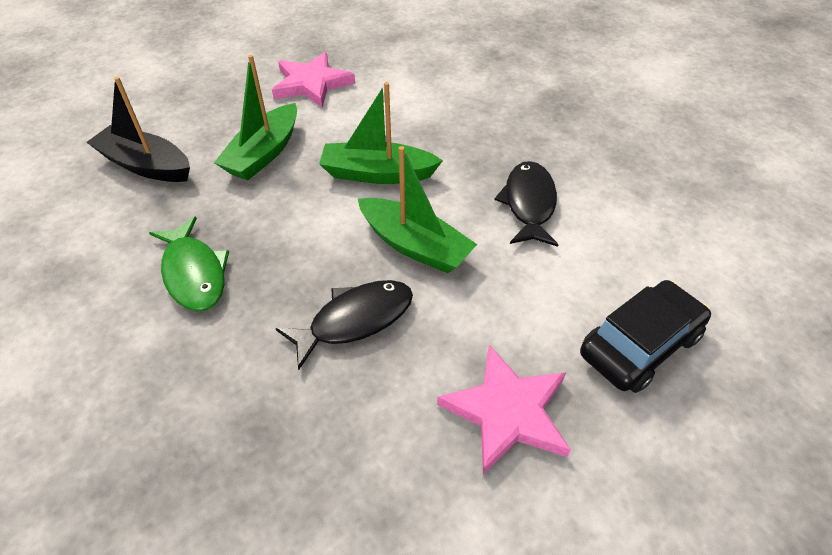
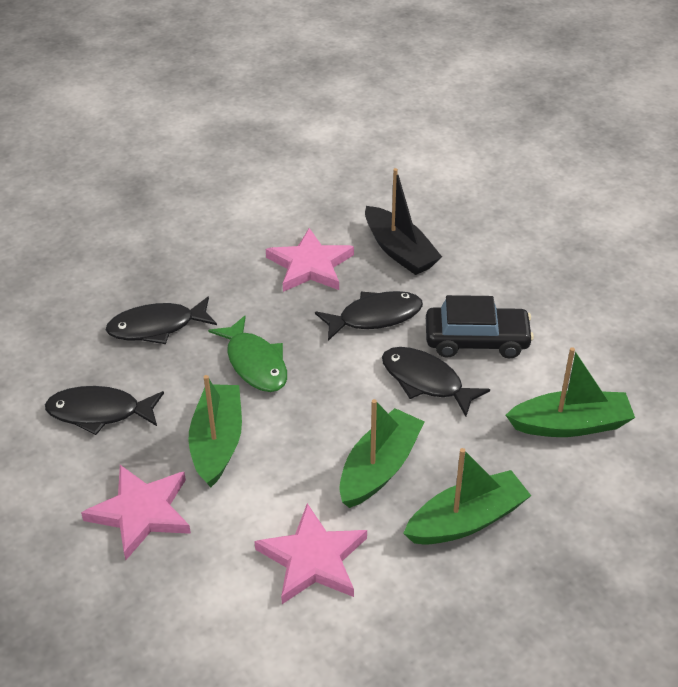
black fish: [276,280,413,370] [494,161,559,247] = 2 -> [45,386,164,435] [106,296,217,344] [315,291,423,341] [382,347,490,417] = 4
green boat: [214,55,297,180] [319,82,443,184] [358,146,477,273] = 3 -> [189,375,242,488] [339,399,425,508] [403,448,531,545] [506,347,635,437] = 4
pink star: [272,52,355,108] [437,345,571,474] = 2 -> [81,465,191,560] [254,503,367,604] [266,228,354,292] = 3

